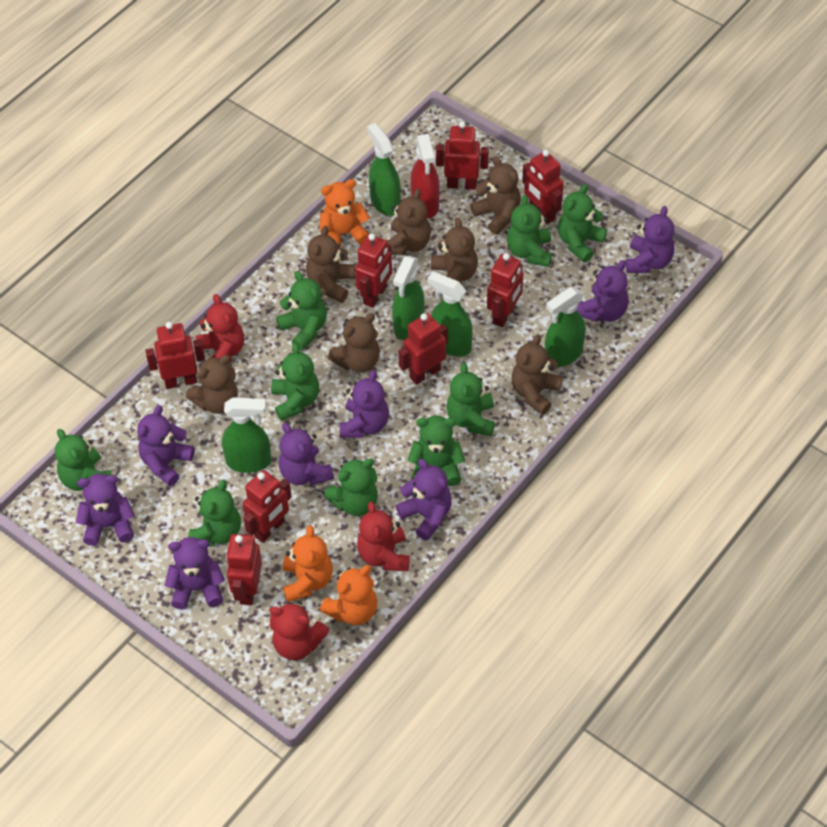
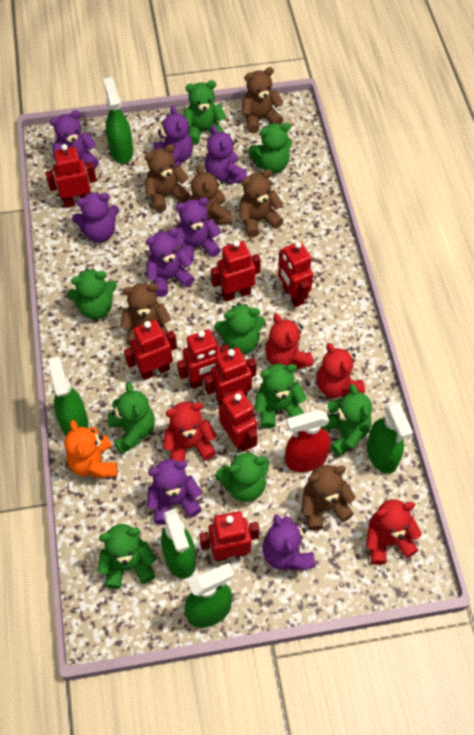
brown teddy bear: [186,355,238,414] [306,226,355,303] [327,313,380,372] [386,189,431,255] [431,218,478,284] [470,156,521,234] [511,334,563,415] = 7 -> [120,283,171,346] [145,144,191,213] [190,165,232,225] [239,170,284,238] [242,67,283,133] [301,465,355,531] = 6
orange teddy bear: [283,525,333,602] [319,179,370,248] [320,565,377,625] = 3 -> [64,420,118,478] = 1
red teddy bear: [195,294,244,363] [270,601,329,660] [357,501,409,571] = 3 -> [163,402,217,462] [265,314,314,369] [316,343,365,398] [366,499,422,565] = 4

